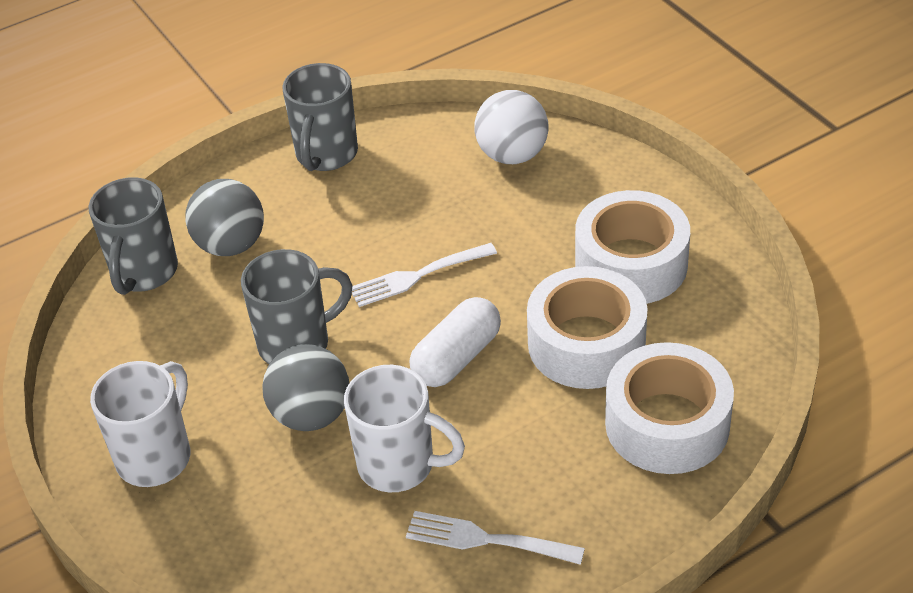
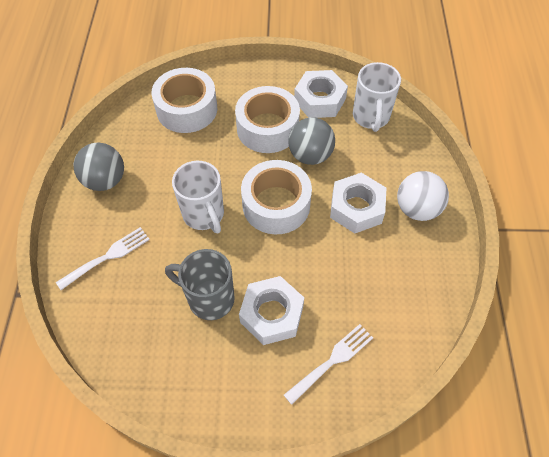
grey mug: [89,177,178,295] [241,249,352,364] [282,63,358,171] = 3 -> [165,249,235,320] = 1
white capsule: [409,297,501,387] = 1 -> none = 0
white nut: none = 0 -> [239,276,304,345] [294,70,348,118] [330,173,386,233] = 3

